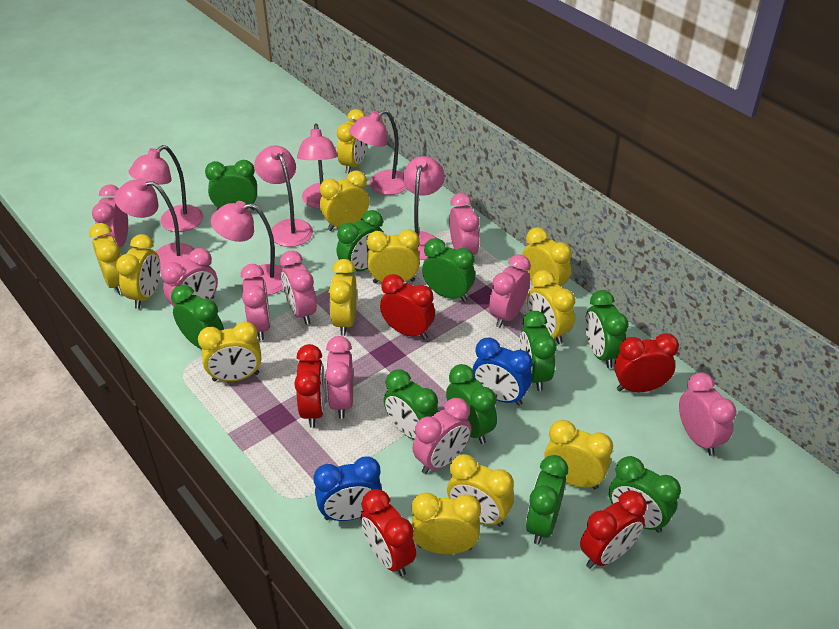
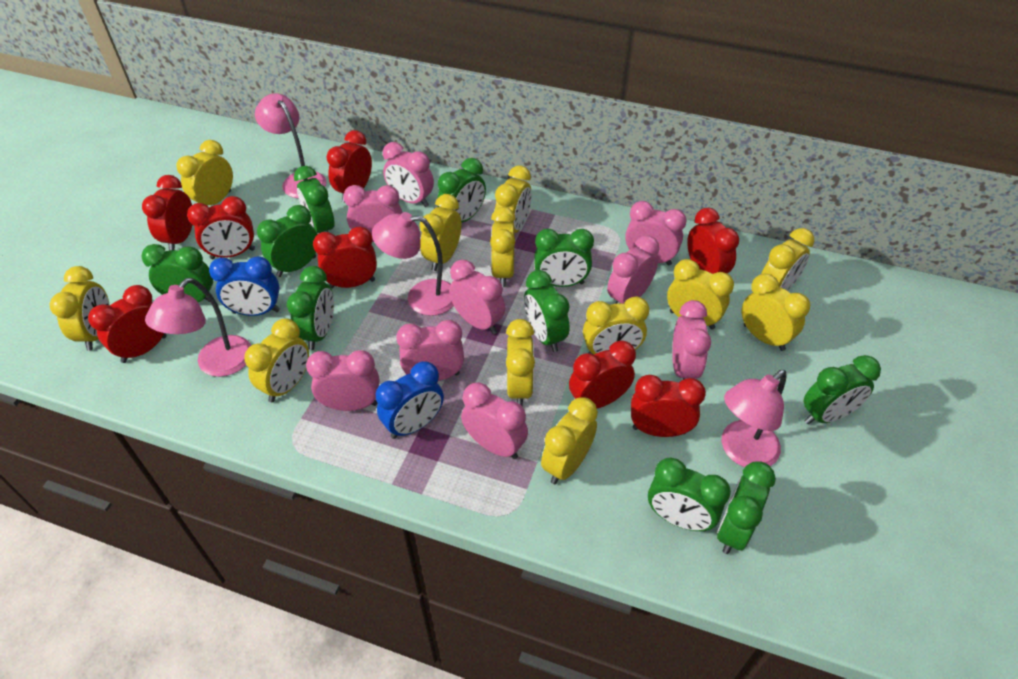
pink lamp: [114,178,194,271] [129,145,203,232] [211,201,283,295] [254,145,313,247] [297,124,338,209] [349,110,407,195] [403,156,445,260] = 7 -> [145,278,251,377] [255,93,326,199] [372,212,454,316] [722,370,787,467] = 4
red clock: [294,344,325,428] [361,489,416,576] [380,274,435,340] [580,490,647,569] [614,333,679,392] = 5 -> [88,285,166,363] [142,175,192,251] [187,196,255,259] [313,226,377,288] [327,130,372,202] [569,340,636,408] [631,375,706,437] [687,208,739,274] = 8

